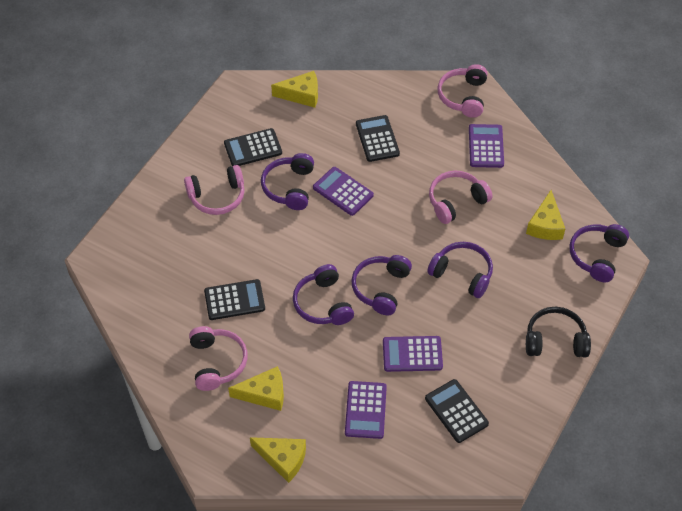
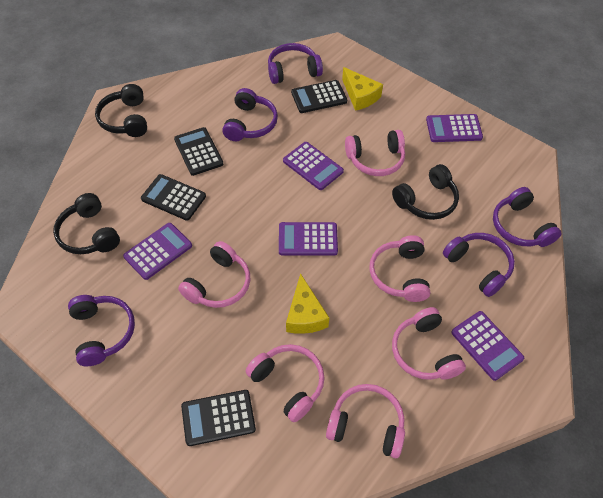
black headphones: [526,307,591,358] = 1 -> [53,193,120,254] [95,84,147,137] [392,164,459,220] = 3
pink headphones: [184,165,245,215] [189,326,248,391] [429,171,493,224] [438,64,488,118] = 4 -> [178,241,250,308] [246,344,325,422] [326,384,405,458] [345,130,405,176] [369,235,430,302] [392,307,466,380] = 6
purple calculator: [313,167,374,216] [345,381,387,439] [383,336,443,372] [469,124,504,168] = 4 -> [123,223,192,280] [279,222,338,256] [283,142,344,190] [426,114,483,142] [451,311,524,381] = 5
yellow cheese: [228,366,284,411] [250,437,306,483] [271,71,318,108] [526,190,565,240] = 4 -> [286,273,329,334] [342,67,383,111] = 2

